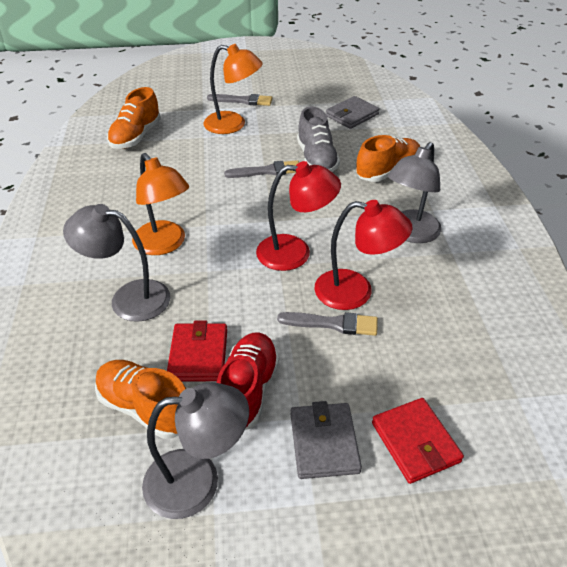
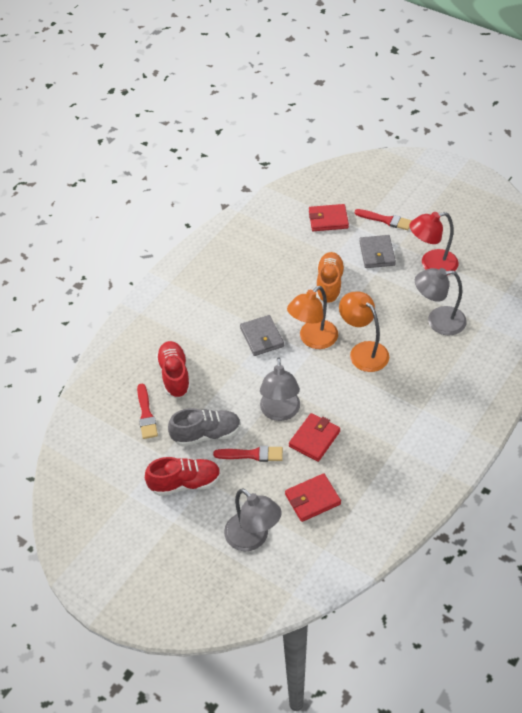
grey brush: [207,94,272,106] [224,160,299,178] [277,312,378,336] = 3 -> none = 0
orange shoe: [95,360,186,439] [107,87,161,149] [356,135,420,182] = 3 -> [316,252,345,304] = 1
red brush: none = 0 -> [137,384,158,439] [213,446,283,462] [355,209,412,230] = 3
red lamp: [256,161,341,271] [314,200,412,310] = 2 -> [410,212,458,276] = 1
red shoe: [217,332,279,430] = 1 -> [145,457,221,496] [156,341,191,398] = 2
red wallet: [167,320,227,381] [372,398,464,484] = 2 -> [285,473,341,522] [289,413,340,462] [309,204,349,231] = 3

